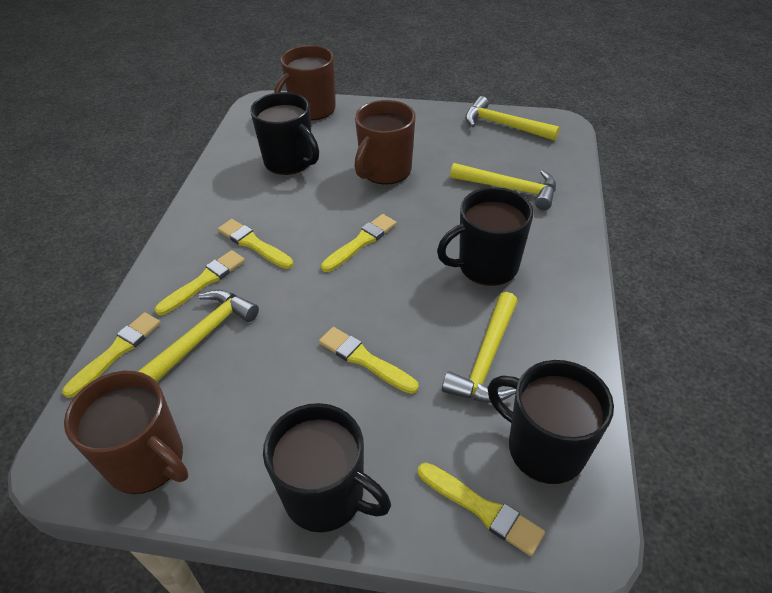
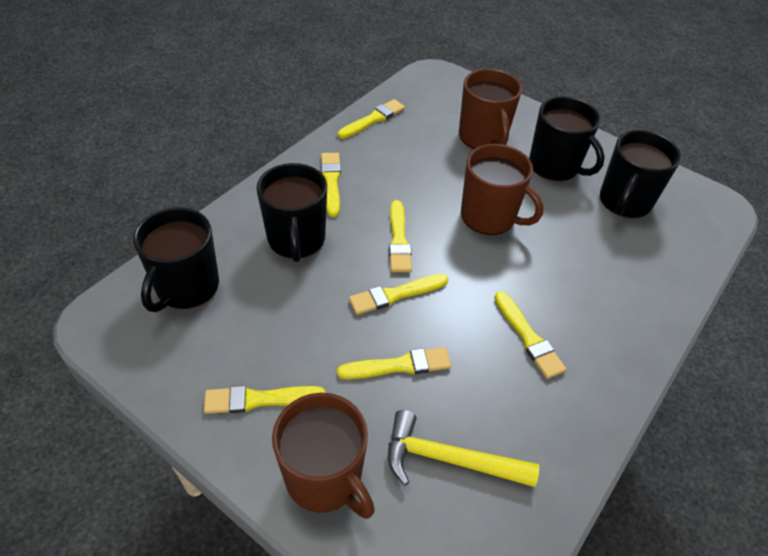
yellow brush: [62,312,161,398] [155,250,245,315] [218,219,293,269] [319,327,419,394] [321,214,397,272] [418,463,545,556] = 6 -> [204,386,325,414] [321,153,341,217] [337,347,451,379] [338,99,405,139] [349,274,449,315] [389,200,412,272] [494,291,566,379] = 7
yellow hammer: [138,290,259,382] [442,292,518,403] [450,163,556,210] [465,96,560,141] = 4 -> [388,410,539,487] = 1

